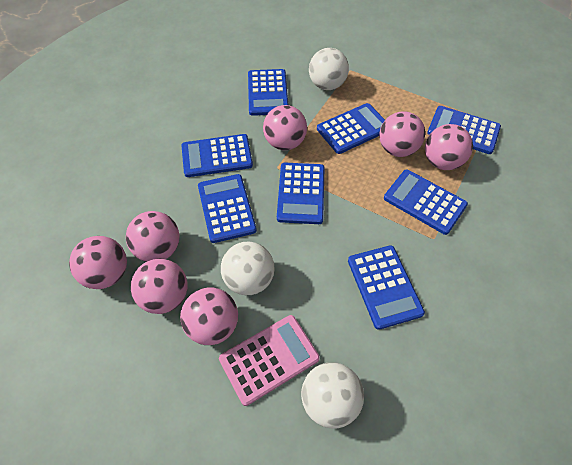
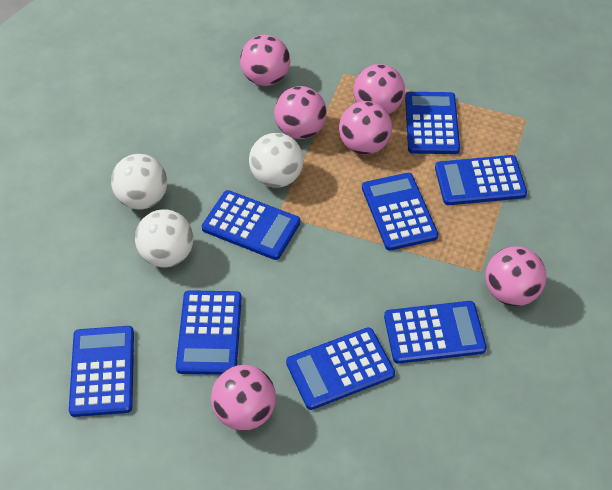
pink ball: [69,236,127,289] [126,211,179,262] [131,259,188,314] [180,287,238,345] [263,105,307,150] [379,111,425,157] [425,124,473,170] = 7 -> [211,365,276,431] [240,35,290,86] [274,86,327,139] [339,101,392,155] [353,64,405,114] [486,246,546,306] = 6
pink calculator: [219,315,320,406] = 1 -> none = 0

